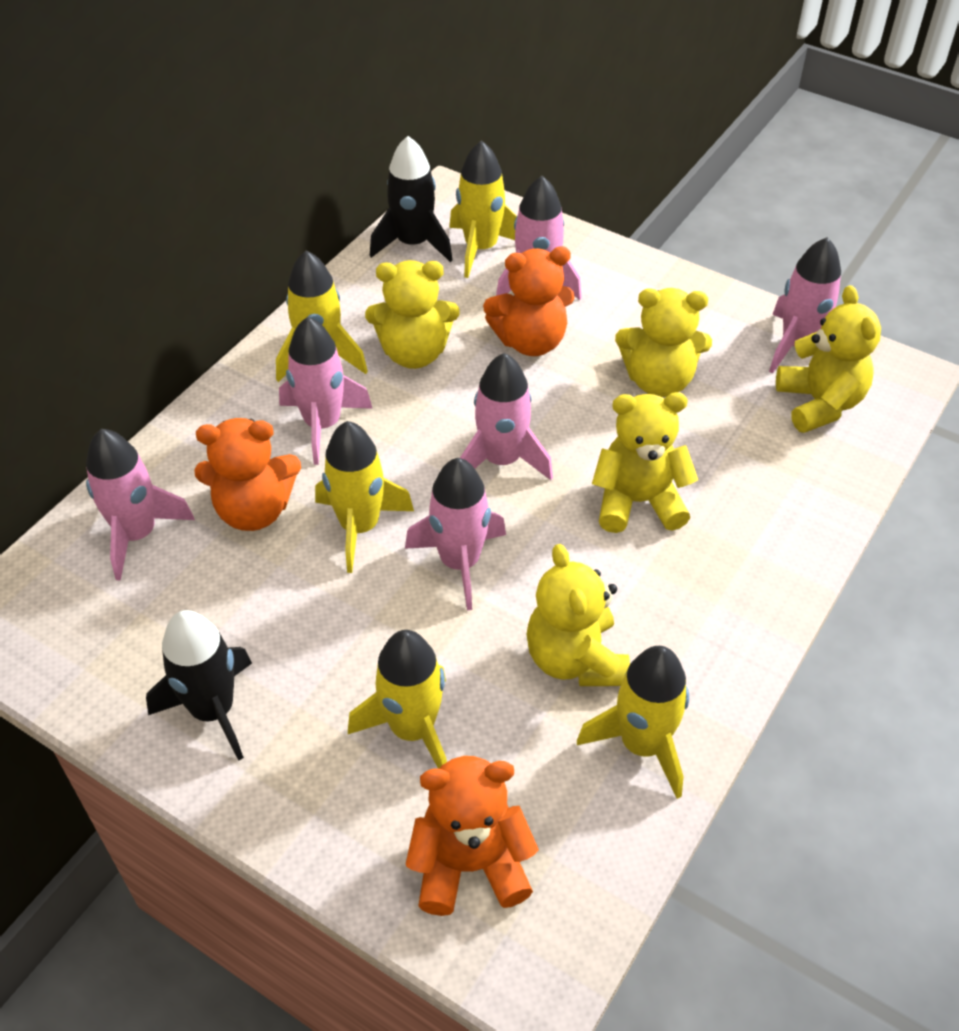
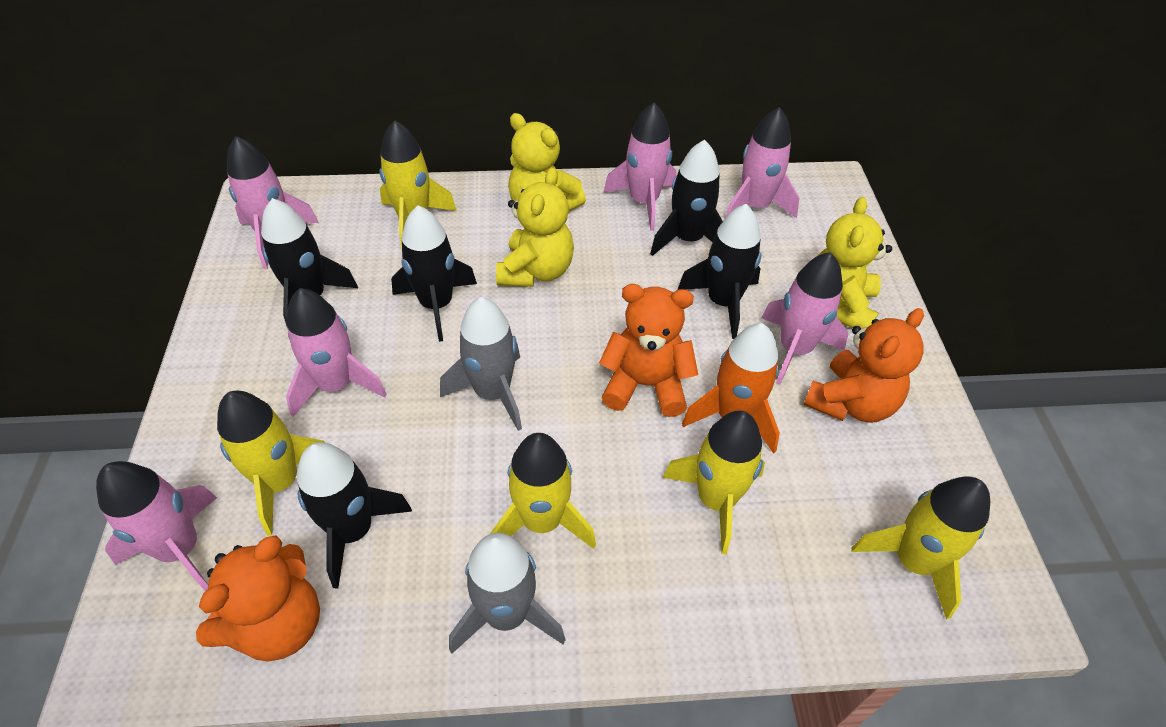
black rocket: [146,610,252,761] [370,136,453,262] = 2 -> [261,198,358,326] [297,442,412,589] [391,205,477,342] [650,140,723,256] [677,204,762,339] = 5
grey rocket: none = 0 -> [440,297,522,431] [449,533,566,654] = 2
orange rocket: none = 0 -> [682,323,780,453] = 1
yellow teddy bear: [365,260,460,369] [526,544,630,686] [592,392,698,533] [615,288,712,397] [776,285,881,433] = 5 -> [496,167,574,287] [508,113,586,211] [819,197,892,328] = 3

